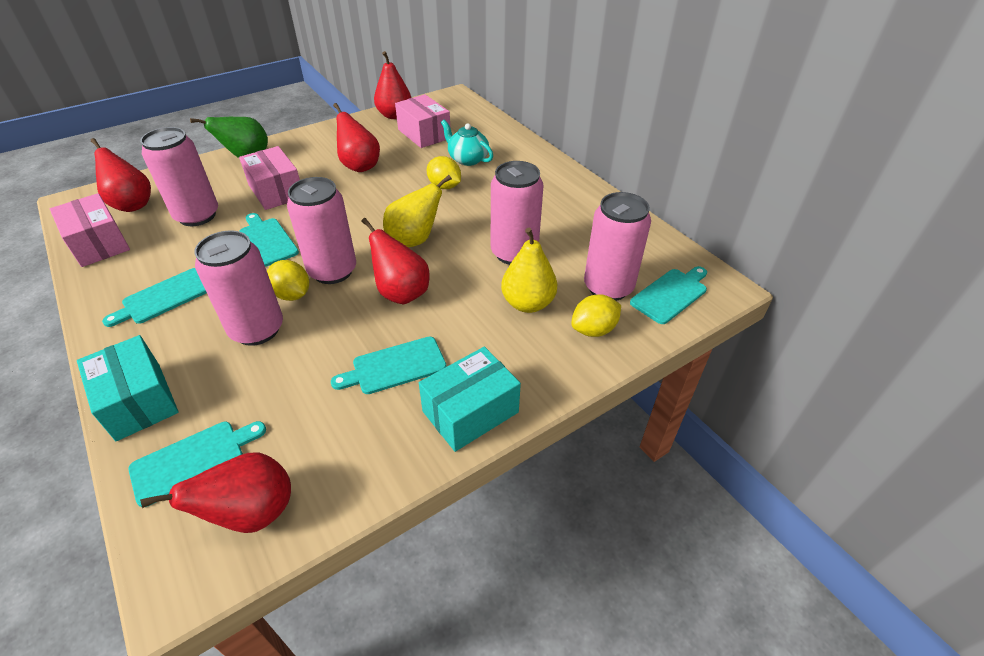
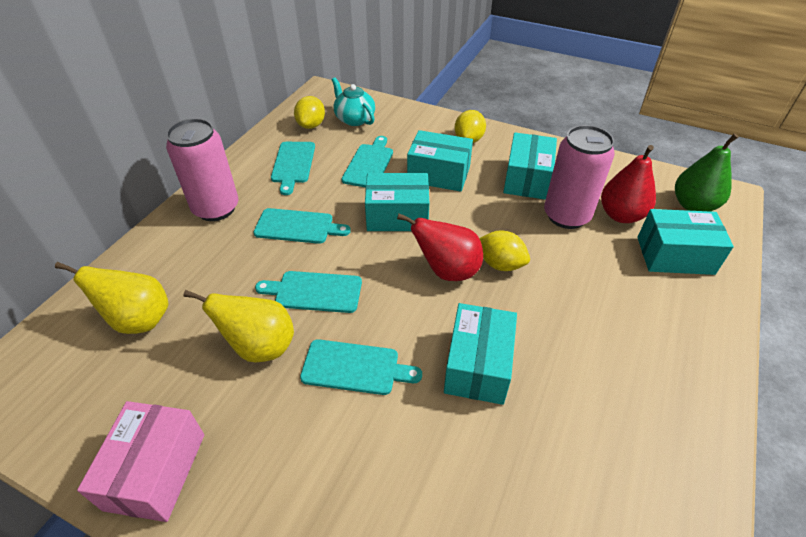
pink box: [50,193,130,267] [239,146,300,210] [395,94,450,148] = 3 -> [77,401,204,522] = 1
pink can: [140,127,218,226] [194,230,283,346] [287,177,356,284] [491,161,544,265] [584,192,651,301] = 5 -> [166,118,238,221] [544,125,615,229] = 2
red pear: [91,138,151,212] [140,452,291,533] [333,103,380,172] [361,218,429,304] [374,51,411,119] = 5 -> [397,213,483,281] [601,145,656,223] = 2
turquoise box: [77,335,179,441] [419,347,521,452] = 2 -> [365,173,429,231] [407,130,473,192] [444,303,517,405] [503,133,557,200] [638,209,734,275] = 5

